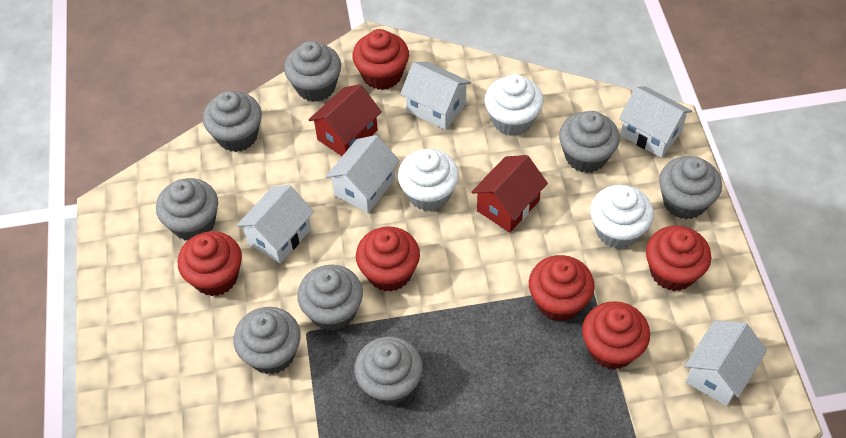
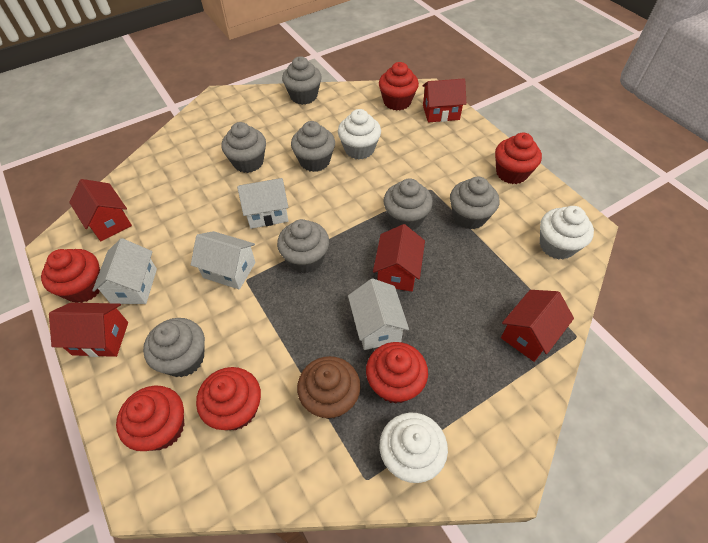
brown cupcake: none = 0 -> [297,356,361,419] = 1
grey cupcake: [156,178,218,241] [203,90,262,152] [234,307,301,374] [284,41,341,102] [297,265,363,331] [354,336,423,405] [559,111,620,173] [659,156,722,219] = 8 -> [143,318,205,377] [221,122,266,173] [277,219,329,273] [282,56,322,105] [291,121,335,172] [383,178,433,230] [450,177,499,229] = 7
red house: [308,84,382,156] [471,155,548,233] = 2 -> [49,302,128,357] [69,179,132,241] [373,224,425,291] [422,78,466,123] [501,290,574,362] = 5
white house: [236,185,314,264] [326,135,400,213] [400,62,471,130] [619,86,692,158] [685,321,767,406] = 5 -> [92,238,157,304] [191,231,256,290] [237,178,288,229] [348,278,409,350] = 4

